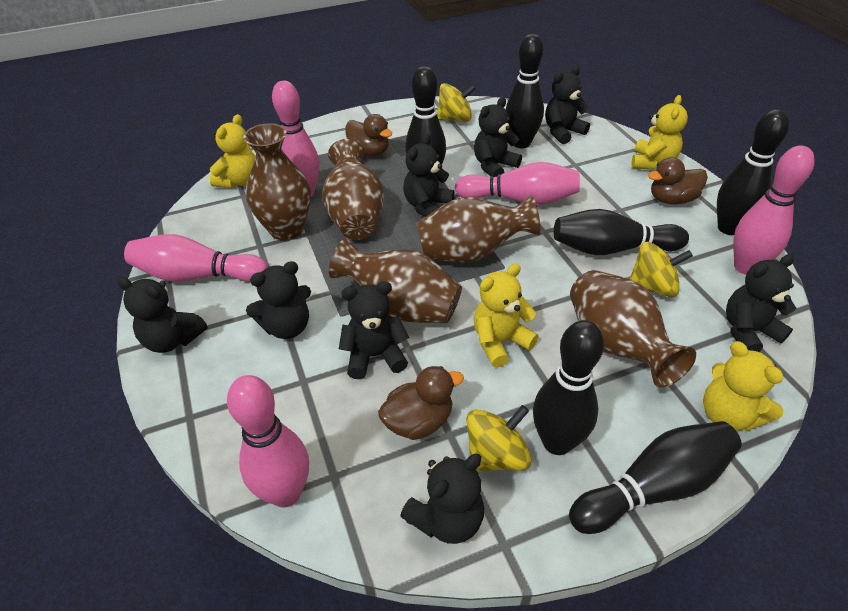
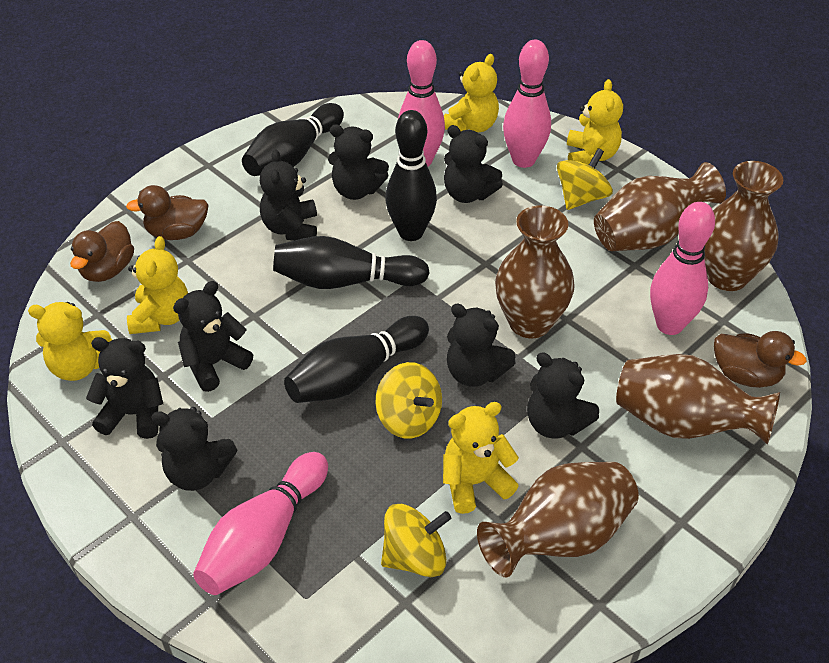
black bowling pin: [405,66,446,164] [506,34,544,148] [533,320,604,455] [554,209,689,255] [569,421,742,534] [717,109,789,235] = 6 -> [242,103,344,176] [273,236,430,289] [284,316,429,403] [385,110,437,241] = 4
pink bowling pin: [124,234,268,282] [227,375,309,507] [272,80,319,197] [455,162,580,205] [733,145,815,275] = 5 -> [193,452,328,595] [398,40,445,167] [503,40,551,168] [650,202,715,335] = 4
yellow teddy bear: [210,114,256,188] [473,263,539,368] [632,95,688,169] [703,341,783,431] = 4 -> [28,302,112,381] [127,236,188,334] [443,402,519,514] [444,54,499,132] [567,79,623,166] = 5

